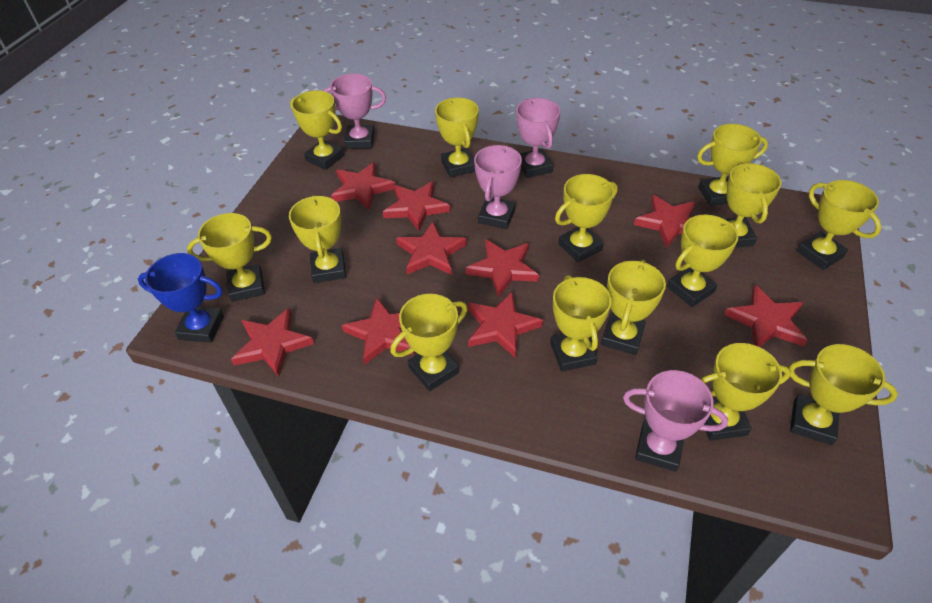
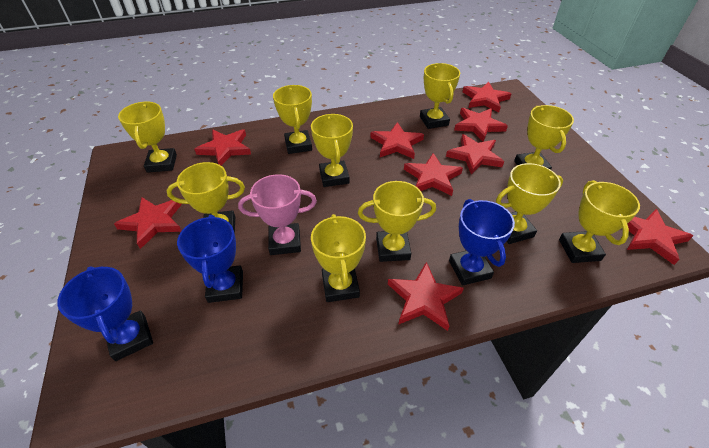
blue trophy: [138,253,224,343] = 1 -> [57,267,153,361] [177,215,243,303] [449,199,515,285] = 3
pink trophy: [323,74,386,149] [474,145,522,229] [516,98,561,178] [623,370,728,472] = 4 -> [238,174,317,255] = 1
yellow trophy: [187,213,272,302] [289,195,346,283] [290,90,344,170] [391,294,467,391] [435,98,479,178] [550,275,612,371] [555,174,618,262] [601,260,666,355] [667,214,739,307] [697,124,768,206] [700,343,791,441] [725,163,782,248] [788,344,898,445] [797,180,882,270] = 14 -> [118,102,177,173] [166,162,245,234] [273,85,312,154] [311,114,353,187] [311,214,366,302] [358,181,436,262] [420,63,460,129] [496,163,563,244] [514,105,574,170] [559,180,640,263] = 10

